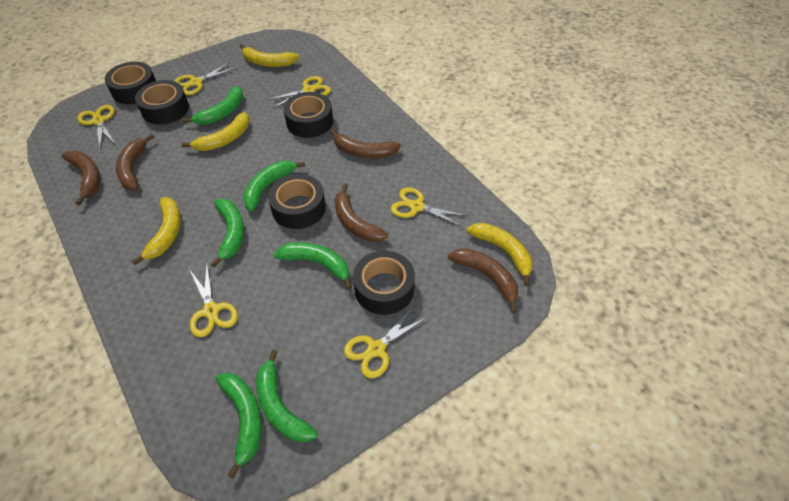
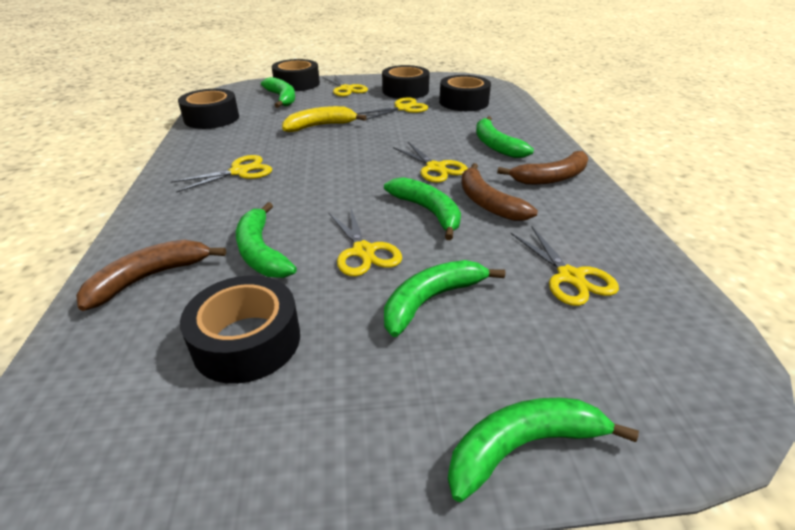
brown banana: [62,151,100,205] [116,134,154,190] [330,129,401,158] [334,183,388,242] [448,248,518,313] = 5 -> [76,239,226,311] [461,163,538,221] [497,151,588,185] = 3
yellow banana: [132,197,181,265] [181,112,249,151] [240,44,299,67] [467,223,532,286] = 4 -> [282,106,367,132] = 1

